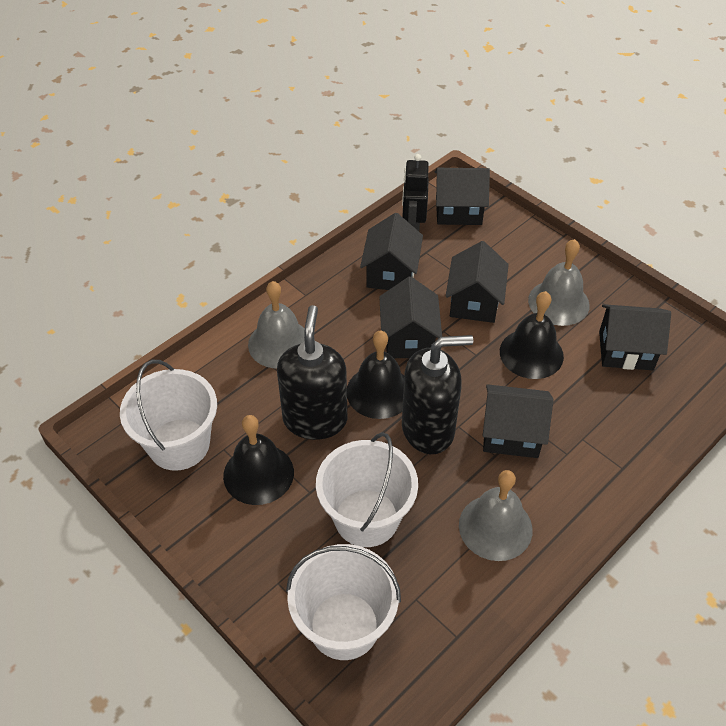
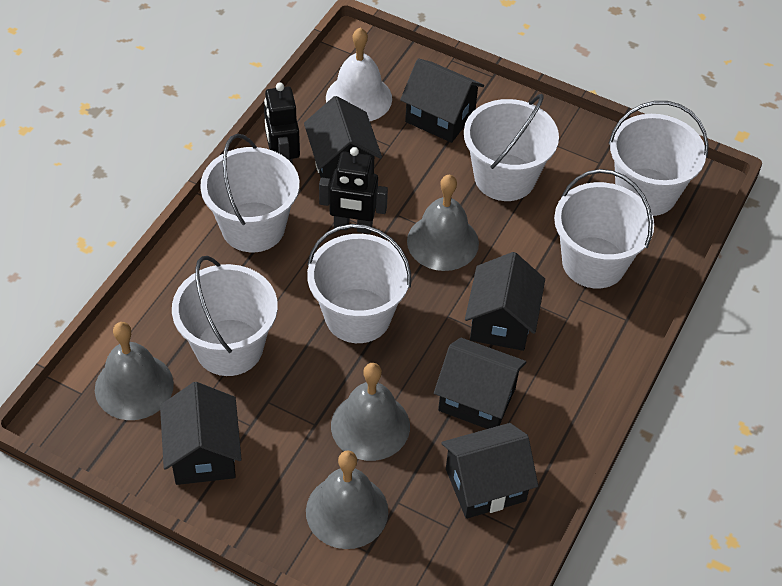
black bell: [223,415,294,505] [347,330,404,419] [500,291,564,379] = 3 -> none = 0
black robot: [402,154,429,231] = 1 -> [264,83,300,164] [319,147,388,234] = 2
black soap dispenser: [277,305,348,440] [402,335,473,454] = 2 -> none = 0
grey bell: [248,281,305,368] [459,470,533,561] [528,239,590,326] = 3 -> [95,322,174,420] [306,450,388,549] [331,363,410,461] [407,174,479,271] = 4
white bell: none = 0 -> [326,28,392,121] = 1
white bucket: [120,360,217,471] [286,544,401,660] [316,432,418,547] = 3 -> [172,256,278,376] [200,134,299,252] [307,224,411,343] [464,94,559,201] [554,169,654,288] [608,101,709,216] = 6

